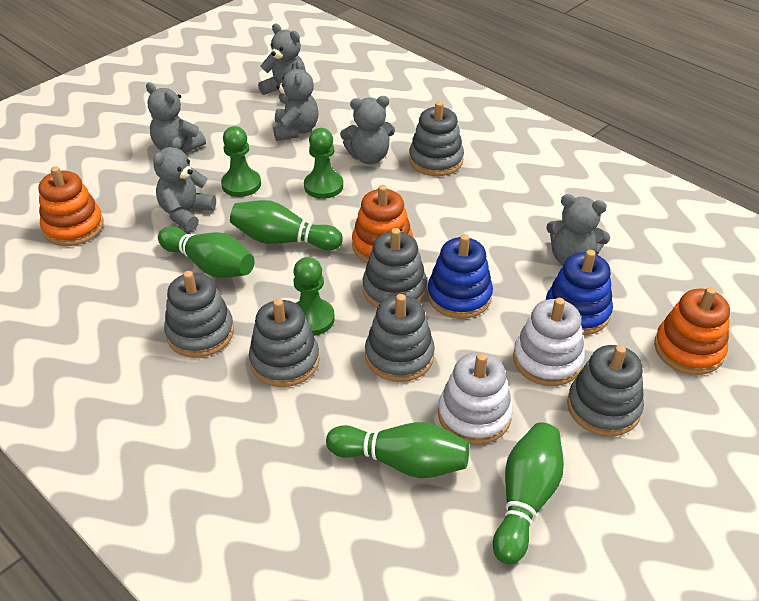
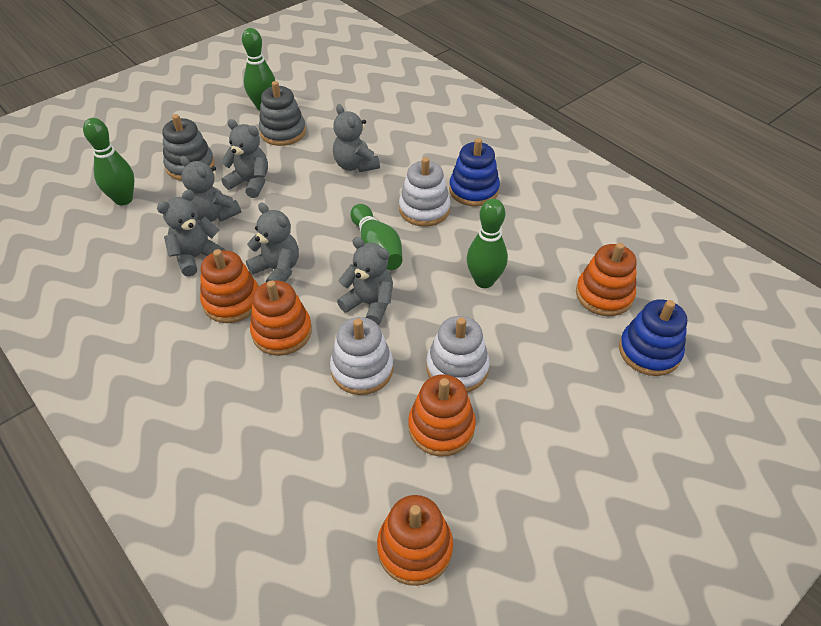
green pawn: [221,126,261,197] [293,257,335,336] [304,128,343,199] = 3 -> none = 0
grey stacking toy: [164,271,234,358] [249,299,319,387] [363,228,427,308] [365,294,435,382] [409,101,464,176] [567,345,644,436] = 6 -> [162,114,215,181] [259,81,306,146] = 2
orange stacking toy: [38,166,104,246] [352,185,413,263] [654,287,730,375] = 3 -> [200,249,259,323] [250,280,312,356] [377,495,453,586] [408,374,476,457] [576,243,637,316] = 5
white stacking toy: [438,352,513,445] [513,298,585,386] = 2 -> [330,317,393,395] [399,157,451,227] [426,316,490,393] = 3

